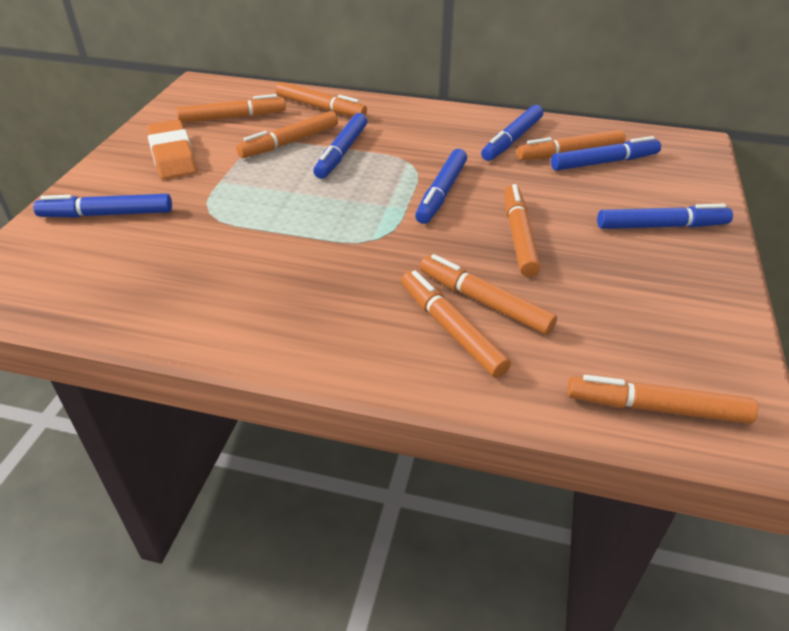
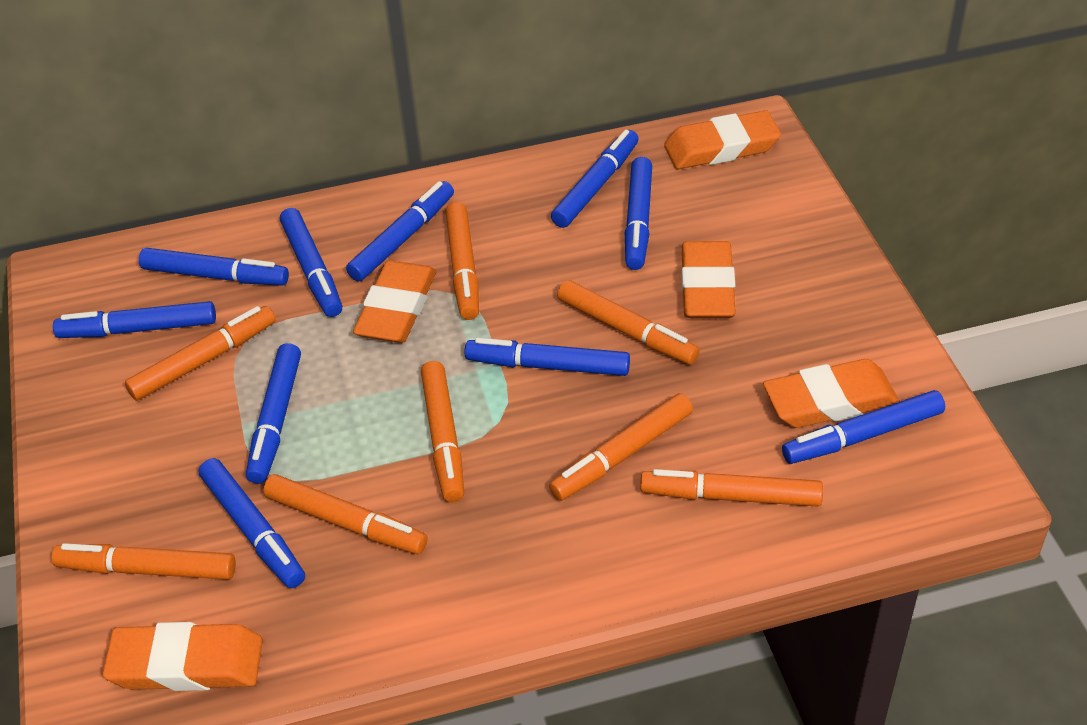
blue marker: [33,194,172,218] [313,113,367,179] [415,149,467,224] [481,105,543,161] [551,136,661,171] [597,204,733,229] = 6 -> [53,301,216,338] [139,248,289,286] [199,458,305,588] [246,343,301,484] [280,208,342,317] [346,181,454,282] [465,338,630,376] [551,130,639,228] [625,157,652,270] [782,390,945,464] = 10
orange eraser: [147,119,197,179] = 1 -> [103,622,263,691] [353,260,436,343] [664,110,781,169] [681,241,736,318] [763,359,900,428] = 5

